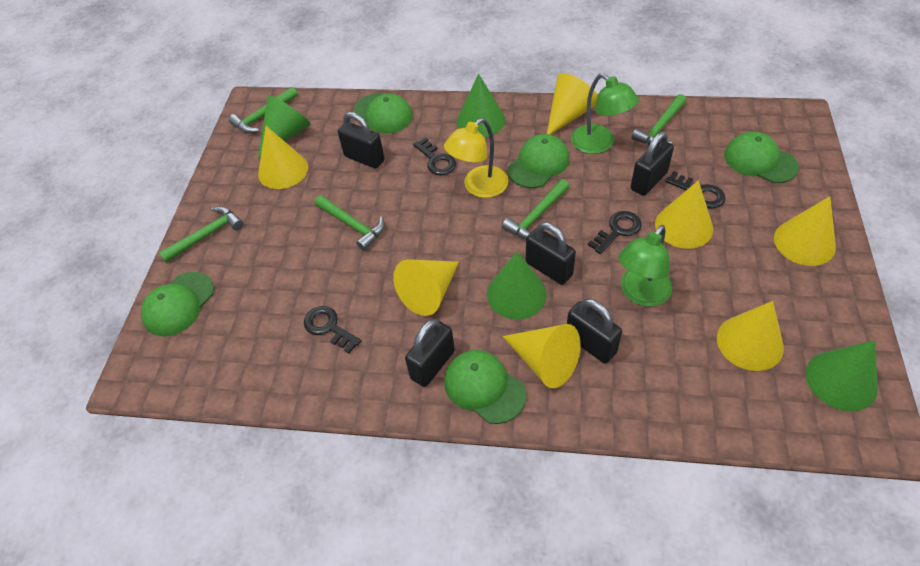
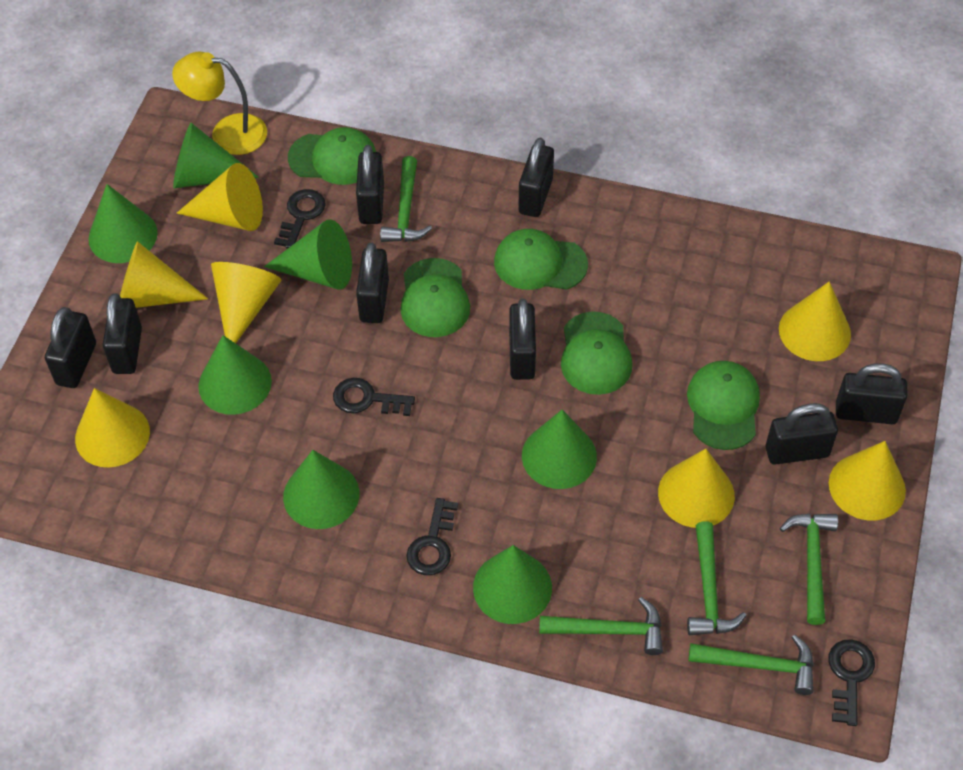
black padlock: [338,112,385,169] [405,319,455,387] [526,222,576,285] [567,299,622,364] [631,132,674,196] = 5 -> [45,307,96,388] [103,293,142,374] [356,145,384,224] [356,243,389,323] [509,299,536,380] [518,138,554,217] [766,403,838,465] [836,363,907,424] = 8
green cone: [258,95,311,158] [457,74,505,137] [487,252,547,319] [806,340,878,411] = 4 -> [89,184,158,263] [173,123,259,188] [198,335,272,415] [264,219,352,290] [283,450,359,529] [473,545,552,624] [522,409,597,489] = 7
green lamp: [571,73,639,154] [618,225,672,307] = 2 -> none = 0

